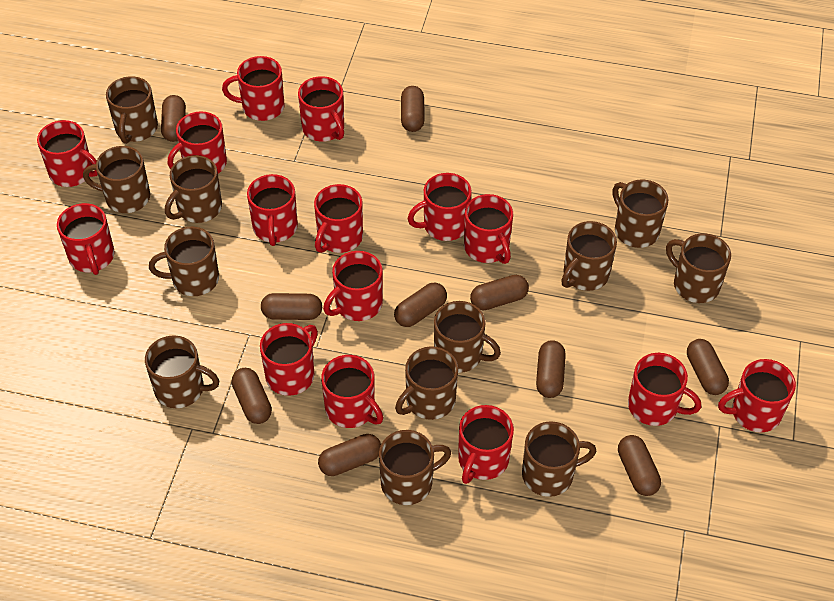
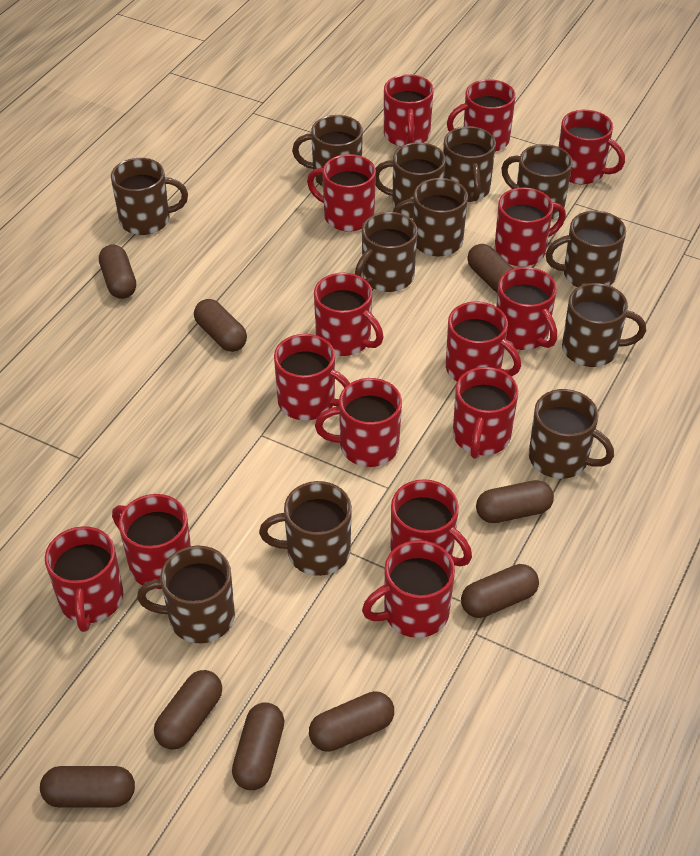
brown capsule: [161,95,186,142] [231,368,272,424] [261,293,322,320] [318,434,381,476] [394,283,447,327] [401,86,425,132] [470,275,529,310] [536,340,566,398] [618,435,661,496] [687,339,729,395] = 10 -> [40,766,135,808] [99,244,136,299] [154,670,222,750] [194,299,247,352] [232,702,284,790] [309,691,394,752] [461,564,539,618] [467,244,514,293] [476,480,554,523] = 9

